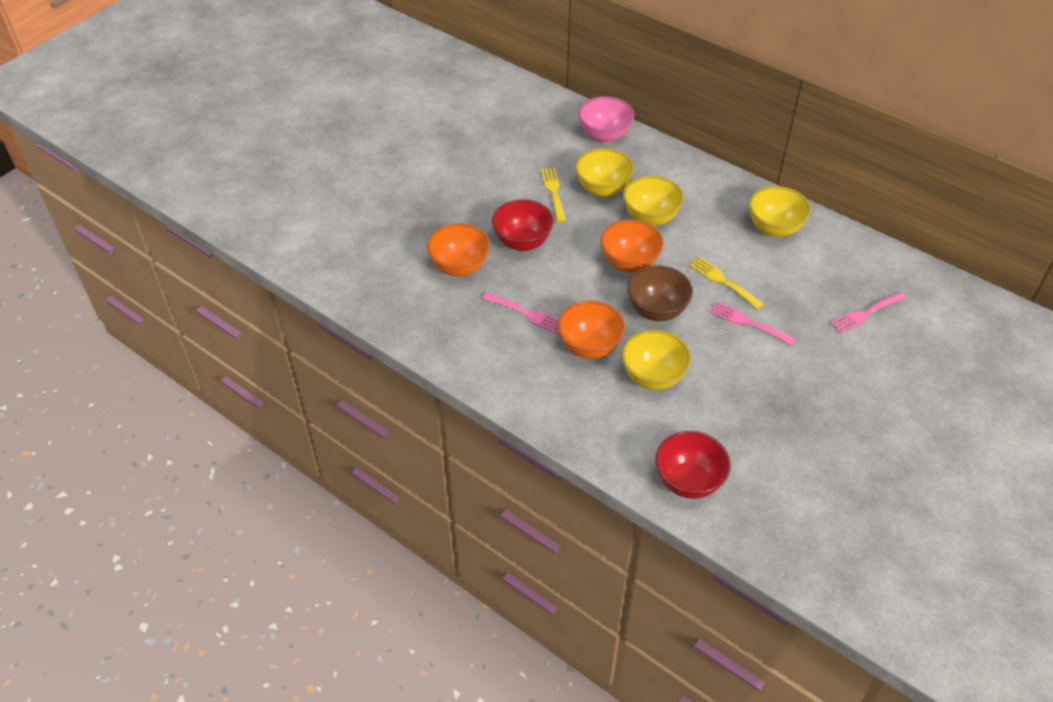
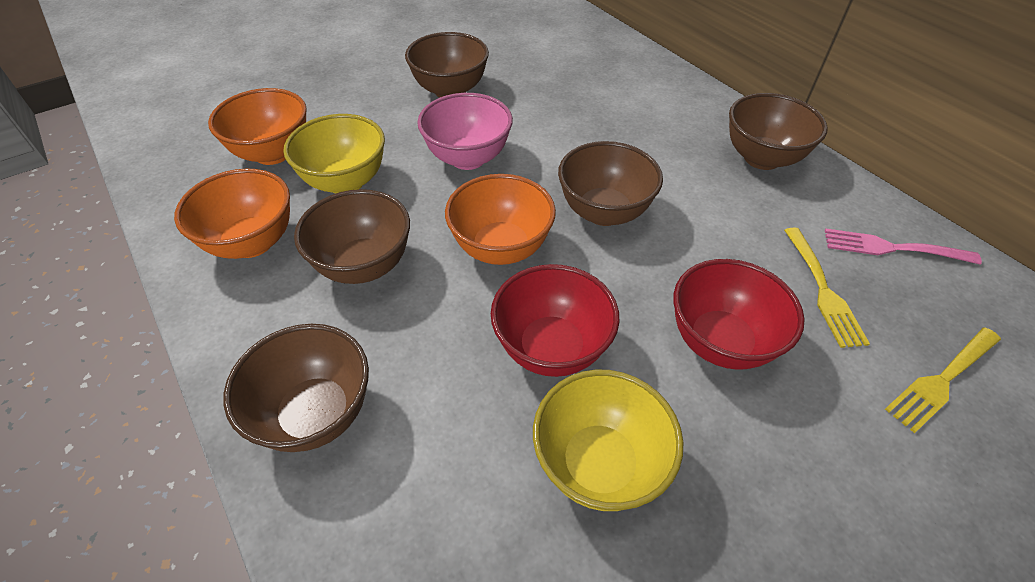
brown bowl: [627,266,693,321] = 1 -> [223,324,369,452] [294,189,410,284] [405,32,489,98] [558,141,663,226] [729,93,828,170] = 5
pink fork: [483,292,559,334] [709,301,797,346] [830,292,907,334] = 3 -> [825,229,982,264] = 1
yellow bowl: [575,148,634,198] [622,330,691,390] [623,176,684,226] [749,186,811,237] = 4 -> [283,114,385,194] [533,370,683,511] = 2

